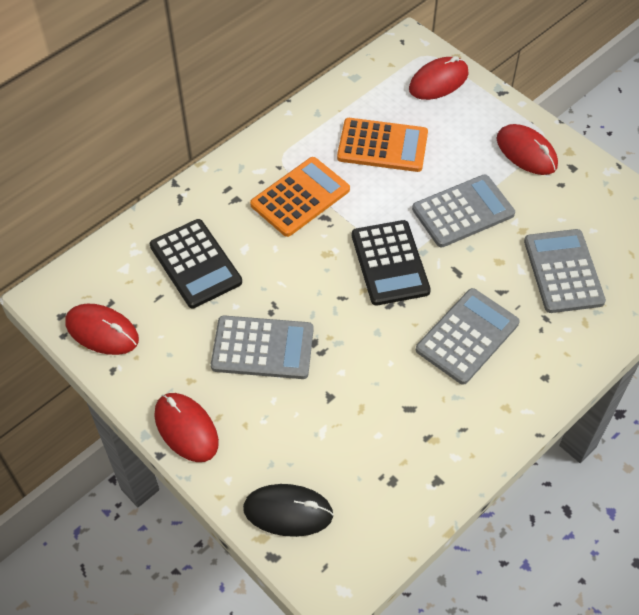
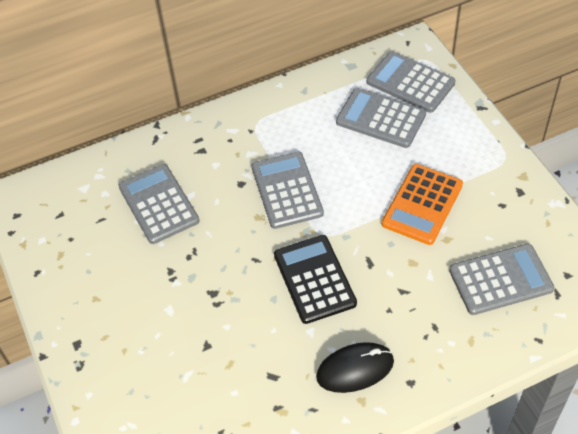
black calculator: [150,219,242,308] [352,220,431,306] = 2 -> [274,235,357,324] = 1
grey calculator: [211,315,314,379] [412,174,515,247] [416,288,520,385] [524,229,606,313] = 4 -> [118,164,200,244] [251,152,324,229] [336,88,426,148] [367,51,456,113] [449,244,554,315] = 5
orange calculator: [250,157,350,237] [337,118,428,172] = 2 -> [382,164,463,245] = 1
red mouse: [65,304,139,355] [154,393,219,462] [409,56,469,100] [497,124,558,175] = 4 -> none = 0

